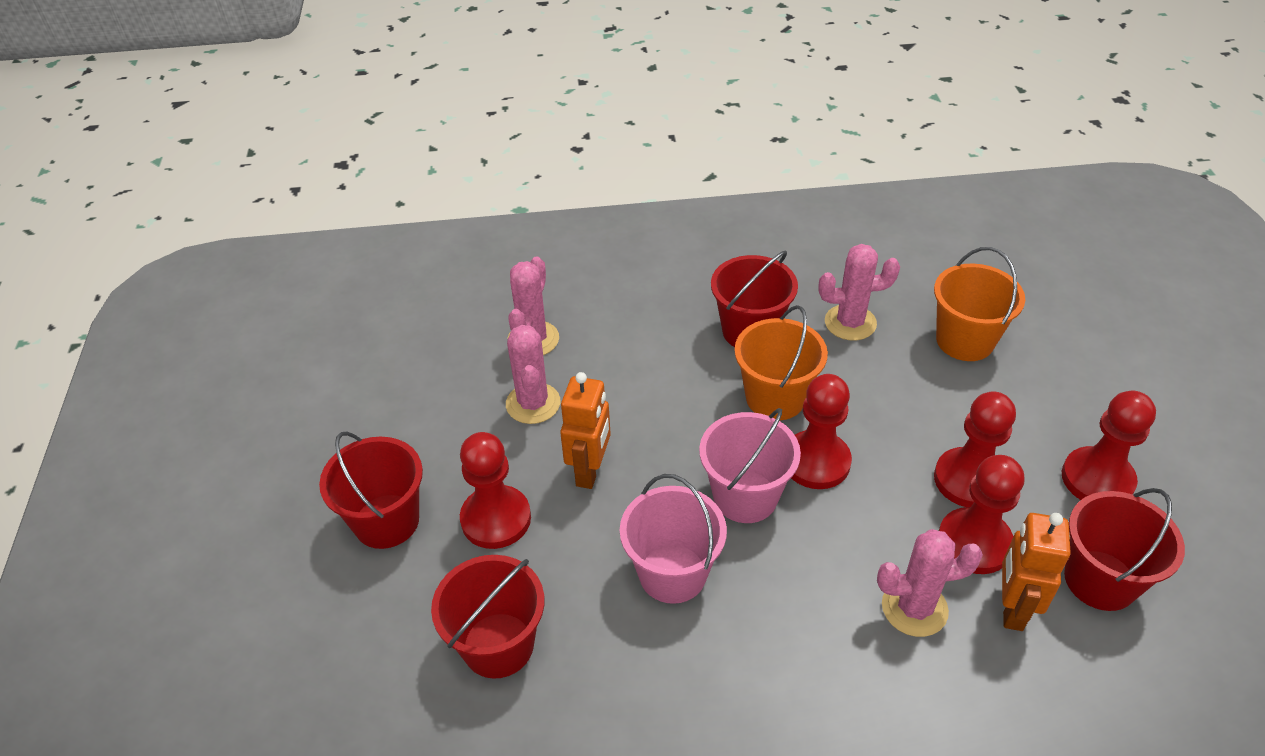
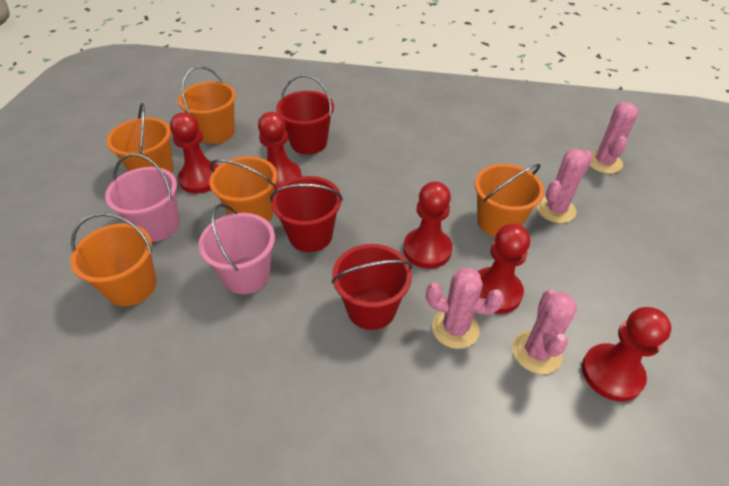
orange bucket: [734,305,828,420] [934,247,1025,361] = 2 -> [70,213,156,306] [106,103,174,173] [178,66,236,144] [209,156,278,222] [475,164,544,237] = 5
orange robot: [560,372,611,489] [1002,513,1071,631] = 2 -> none = 0
red bucket: [319,432,423,549] [431,555,544,679] [711,251,798,347] [1064,488,1185,611] = 4 -> [270,176,343,252] [276,75,334,154] [331,244,412,330] = 3

